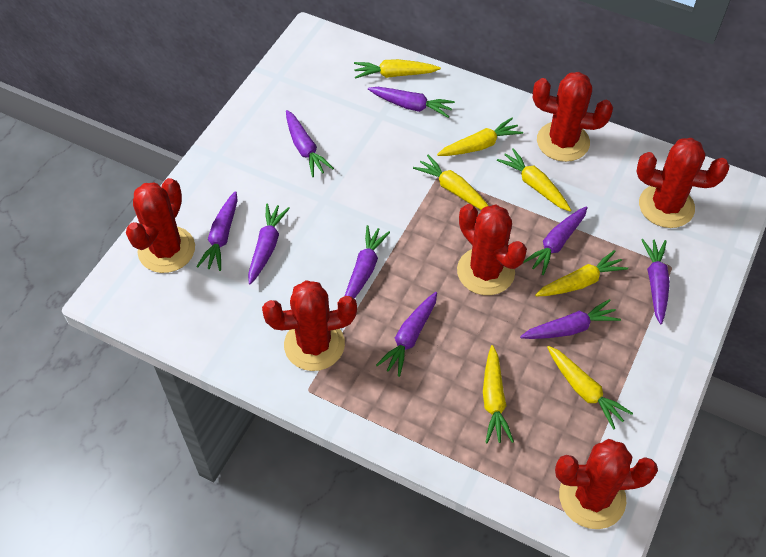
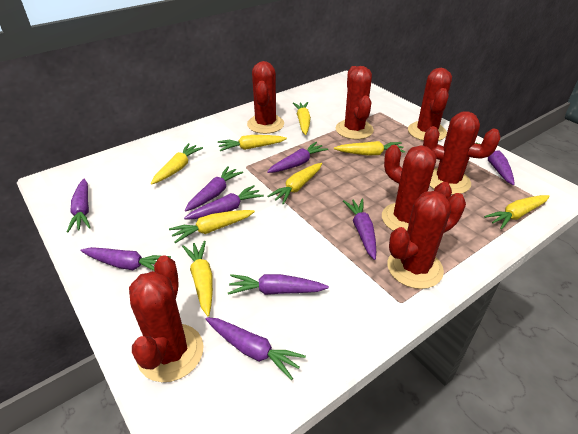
red cactus: [126,178,195,273] [262,280,357,371] [457,204,527,295] [533,72,613,162] [555,439,658,529] [636,138,729,228] = 6 -> [129,256,204,382] [247,61,284,134] [336,66,374,139] [382,145,452,231] [387,191,466,289] [408,68,452,141] [423,111,501,195] = 7
yellow carrot: [354,59,441,79] [413,155,489,210] [437,118,523,156] [483,345,514,443] [497,148,571,211] [535,250,628,296] [547,346,633,430] = 7 -> [151,143,203,185] [169,210,255,243] [182,241,213,316] [218,135,287,151] [268,163,322,205] [293,102,311,135] [334,141,405,155] [484,195,550,229] = 8

